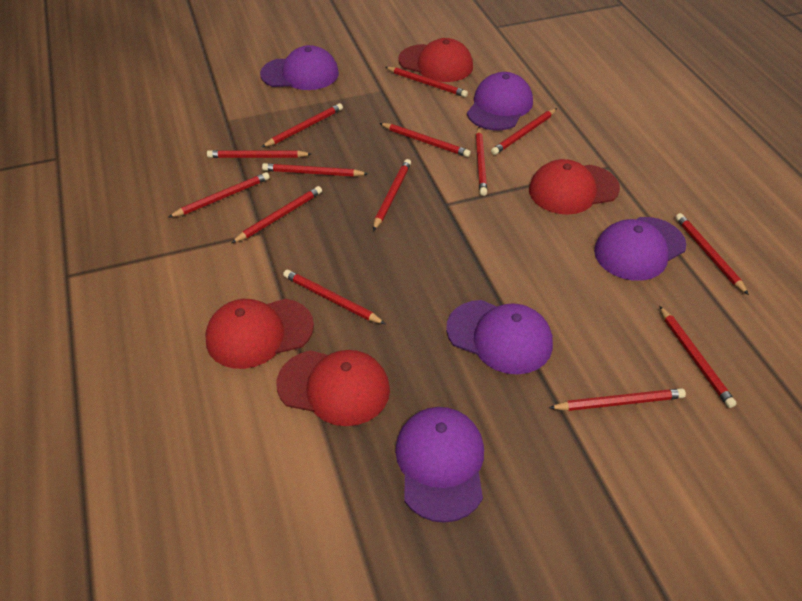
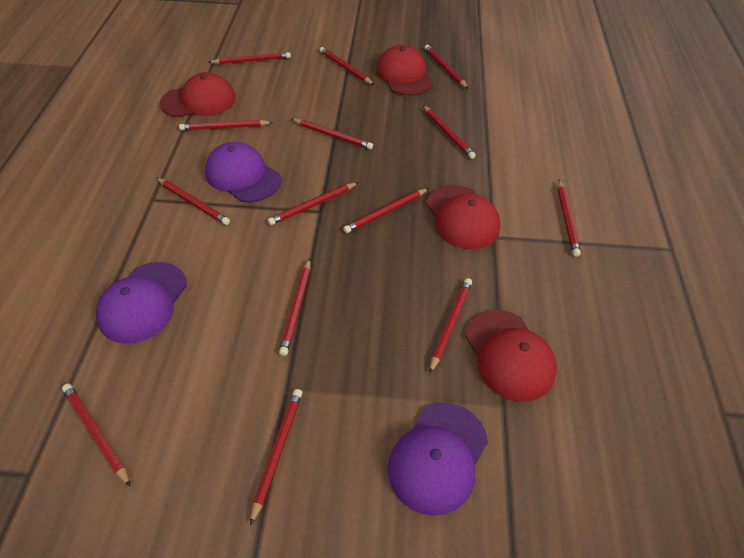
purple cap: [260,45,339,90] [395,407,484,523] [446,300,553,374] [467,72,533,130] [594,217,686,281] = 5 -> [96,262,187,344] [205,142,281,202] [388,403,488,516] = 3

